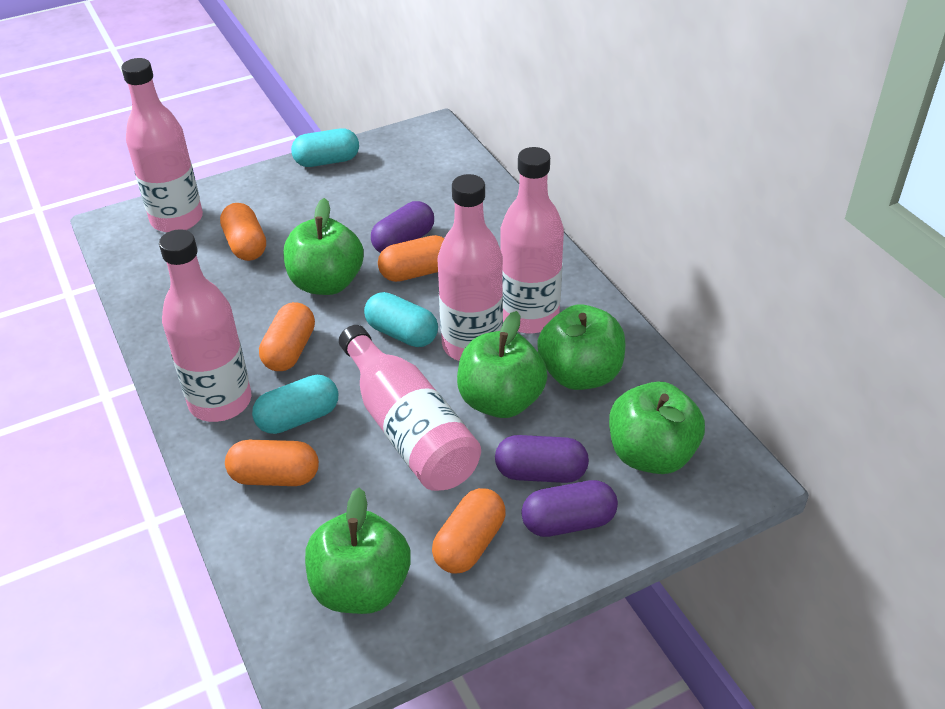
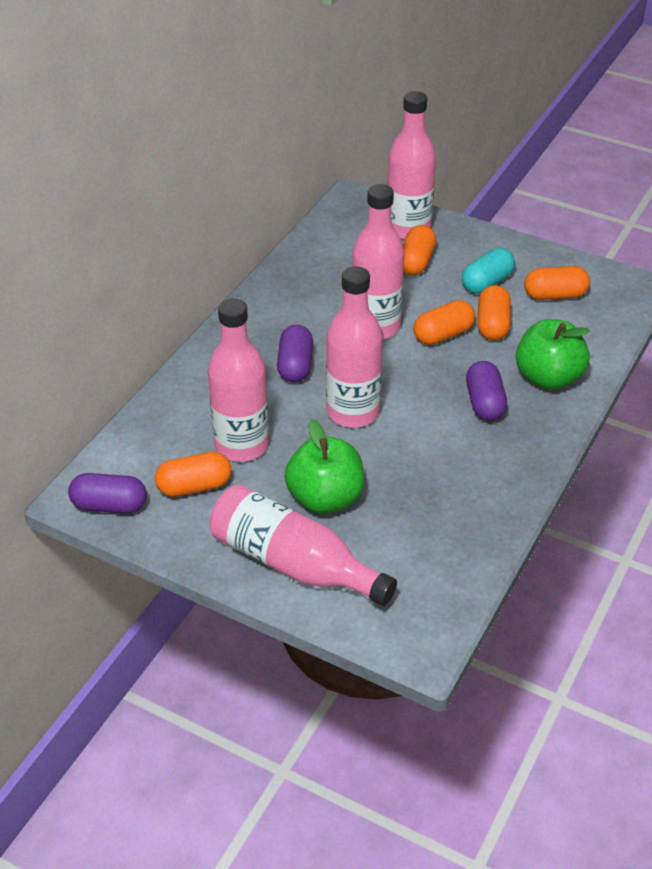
green apple: [284,198,364,295] [305,488,411,614] [457,311,548,418] [537,305,625,390] [609,382,705,474] = 5 -> [284,419,364,514] [516,319,590,390] = 2
turquoise capsule: [252,375,338,434] [291,128,359,167] [364,292,438,347] = 3 -> [462,248,515,294] = 1

